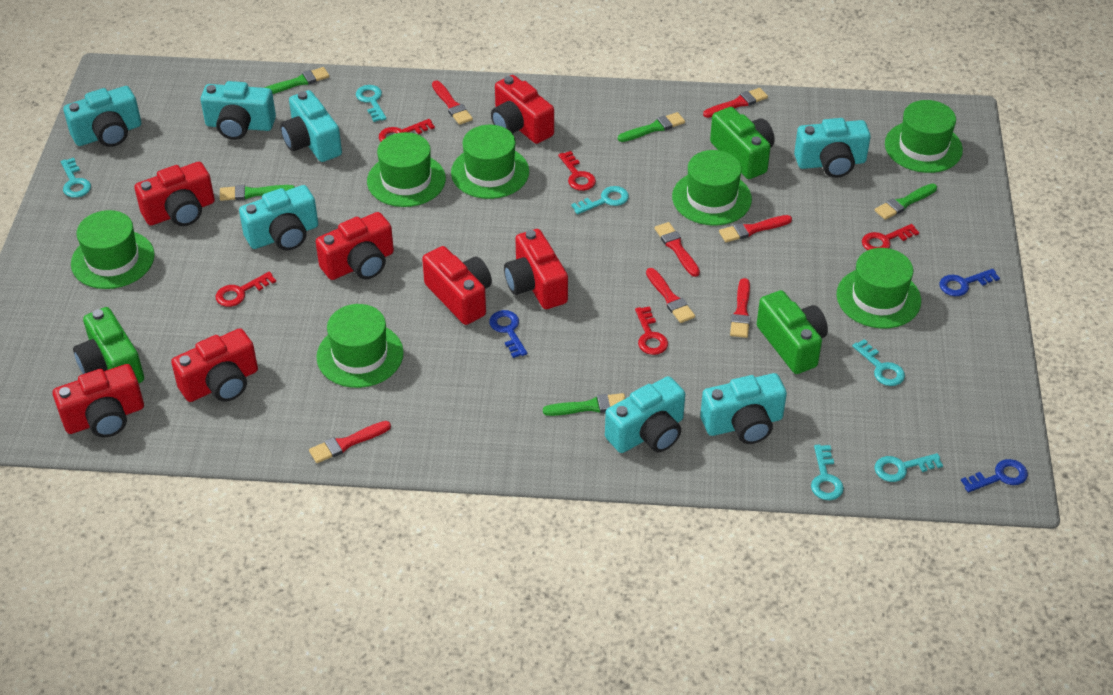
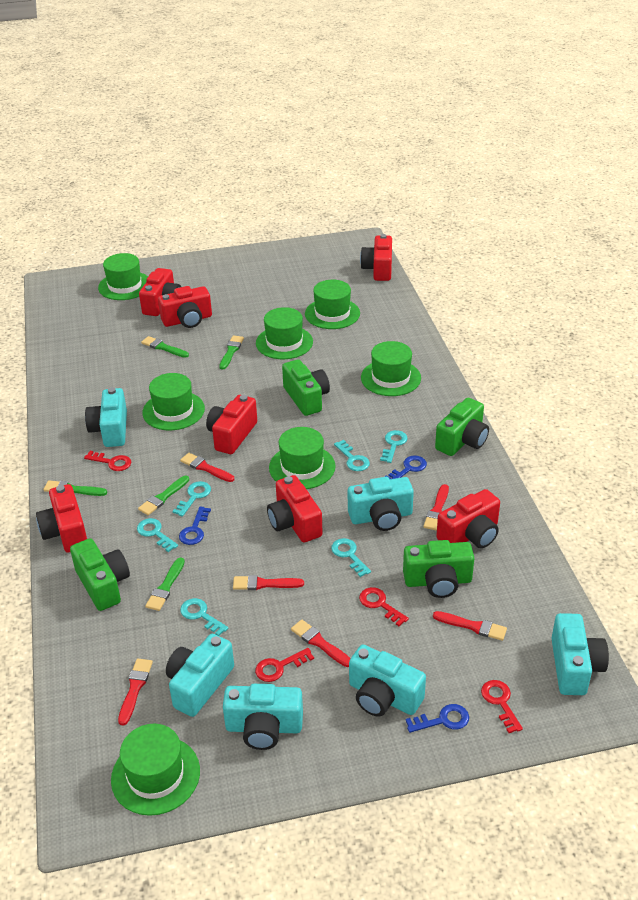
green camera: [73,307,144,383] [710,107,775,179] [757,290,828,374] = 3 -> [70,538,130,611] [282,359,330,416] [403,540,475,598] [435,398,489,456] = 4
red brush: [309,421,391,463] [432,81,473,125] [646,268,695,323] [654,222,700,277] [703,88,768,118] [719,215,792,242] [730,278,750,338] = 7 -> [118,659,153,726] [180,453,234,482] [233,575,304,590] [291,619,350,667] [423,484,449,531] [433,611,507,641] = 6
red key: [216,272,276,307] [379,119,435,142] [558,151,596,191] [635,306,668,355] [862,224,919,250] = 5 -> [84,451,131,471] [255,648,314,682] [359,587,409,626] [481,680,523,733] = 4
turquoise camera: [63,86,141,147] [201,81,276,140] [239,185,318,250] [280,90,342,162] [605,376,685,453] [700,373,787,444] [794,118,871,178] = 7 -> [85,387,127,447] [166,634,234,717] [223,684,303,750] [348,477,414,531] [349,645,426,717] [551,613,609,695] = 6

